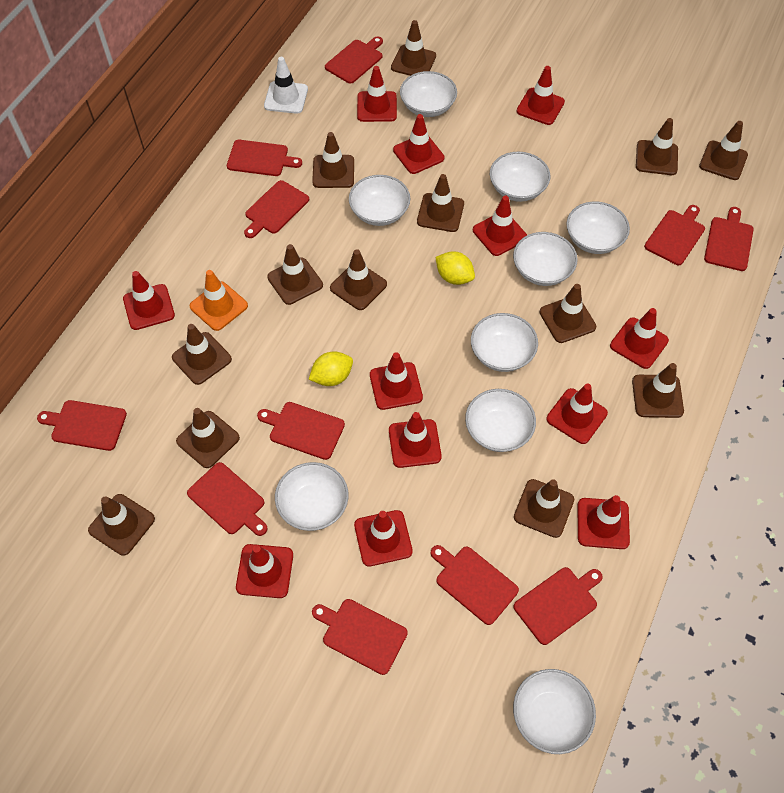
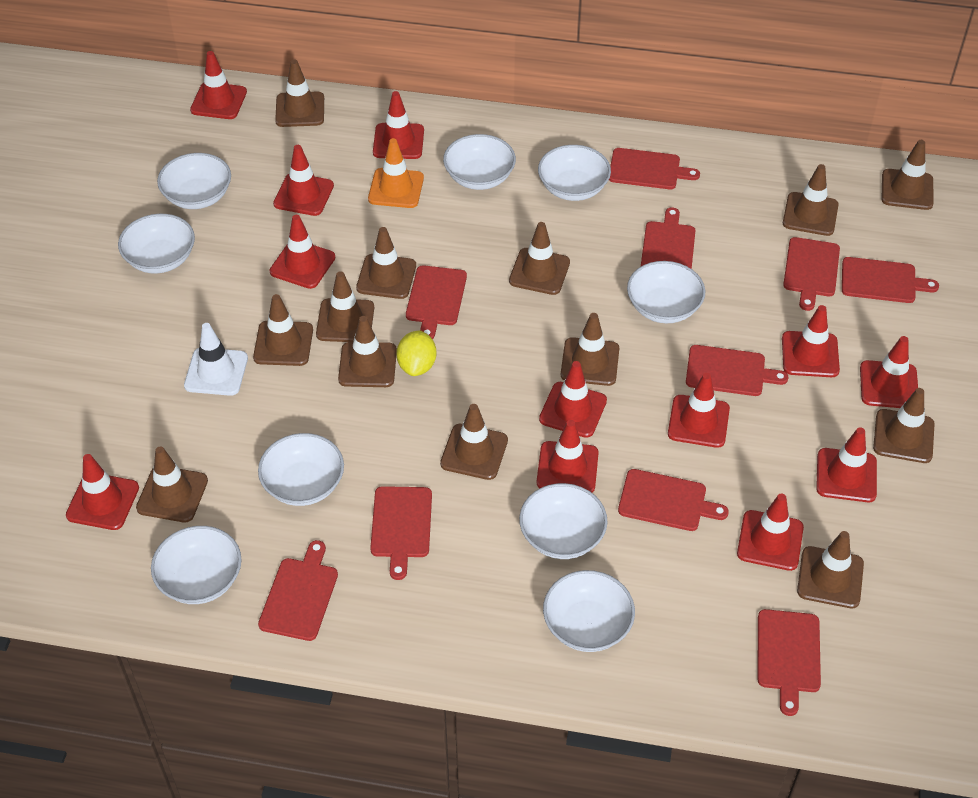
red cutting board: [37,400,127,451] [187,462,268,536] [227,140,302,176] [244,180,309,238] [257,402,345,460] [312,599,408,675] [325,36,383,84] [430,545,519,625] [514,567,603,645] [644,205,705,265] [704,207,754,271] = 11 -> [258,540,338,641] [370,486,432,580] [406,265,467,339] [609,148,700,189] [618,469,729,531] [641,208,696,269] [686,345,788,396] [757,609,821,716] [783,237,840,311] [842,257,939,303] = 10
yellow lemon: [309,352,353,386] [435,251,475,285] = 2 -> [396,330,436,376] = 1

